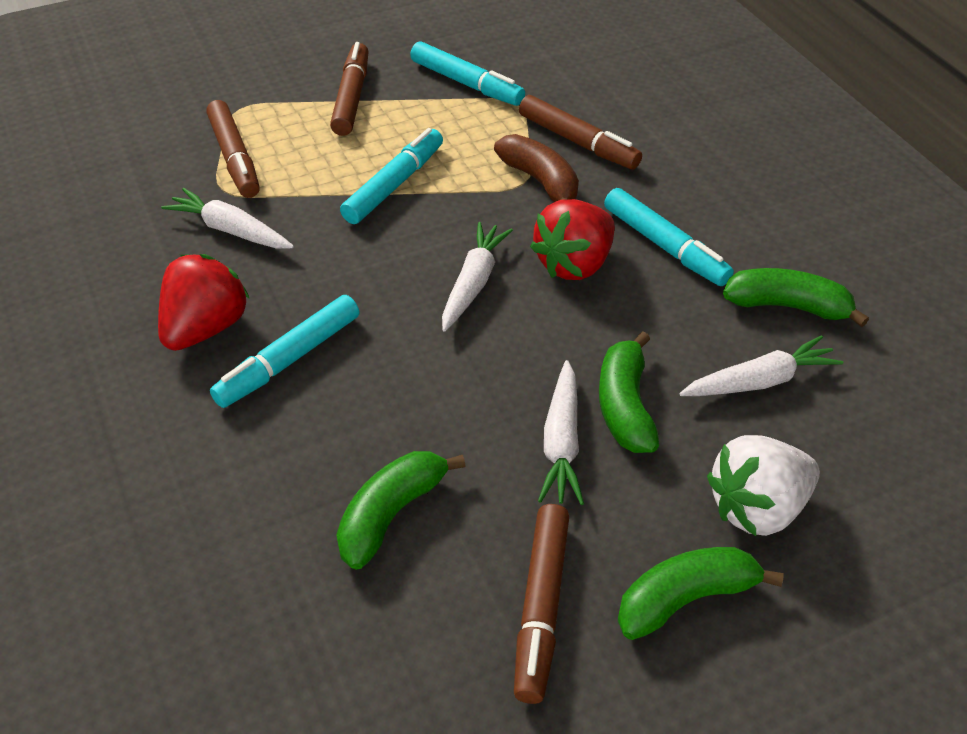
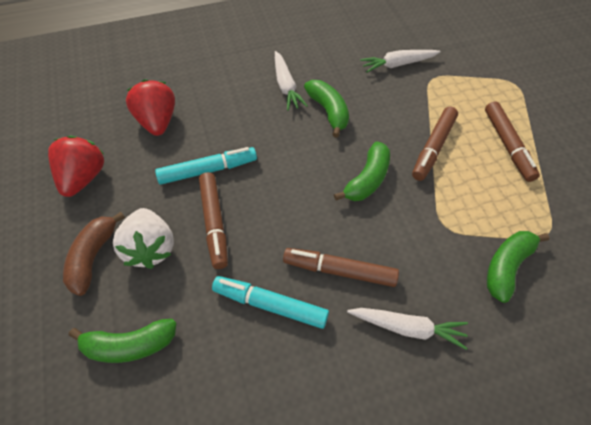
turquoise marker: [210,295,360,408] [340,128,443,224] [410,41,525,106] [604,188,734,286] = 4 -> [155,147,257,185] [212,276,329,329] = 2
white carrot: [161,188,294,248] [442,222,513,332] [538,360,584,505] [679,335,843,396] = 4 -> [275,51,307,111] [347,308,468,350] [360,50,441,73] = 3

